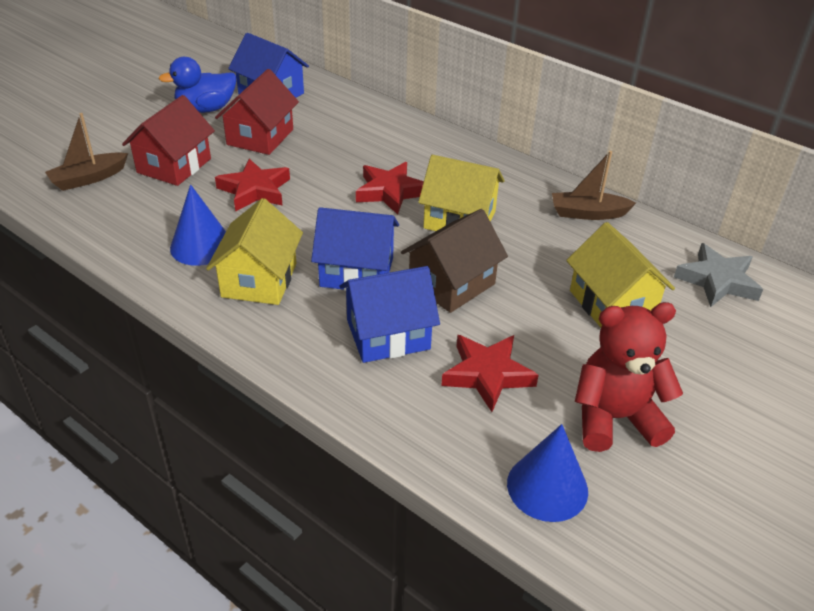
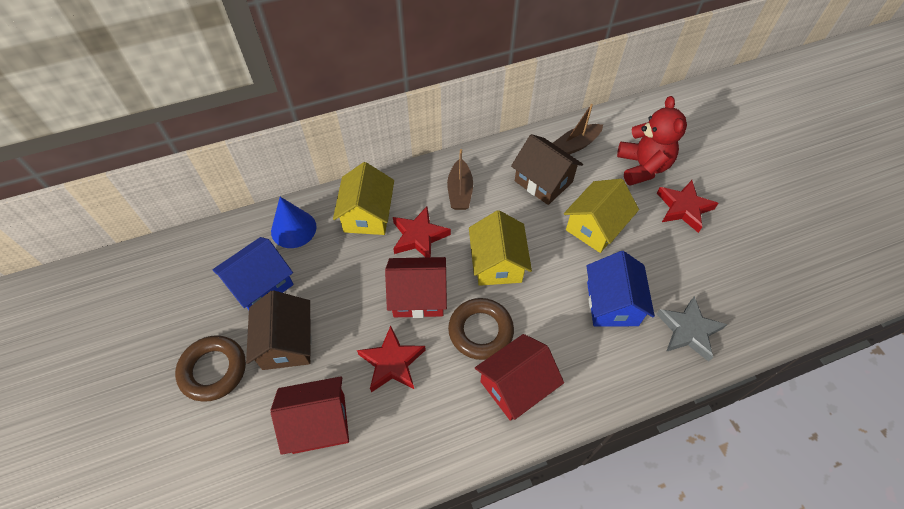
blue cone: [170,184,226,266] [507,424,588,522] = 2 -> [271,197,317,248] = 1
blue duck: [158,57,236,113] = 1 -> none = 0
blue house: [228,33,309,98] [311,207,399,291] [339,266,440,363] = 3 -> [213,237,294,310] [586,251,655,326] = 2
brown house: [401,209,508,313] = 1 -> [246,290,311,370] [511,134,583,205] = 2
brown ring: none = 0 -> [175,335,246,402] [448,298,514,360] = 2
red house: [122,95,215,186] [215,69,299,155] = 2 -> [270,376,349,455] [385,257,447,318] [475,334,564,421] = 3

